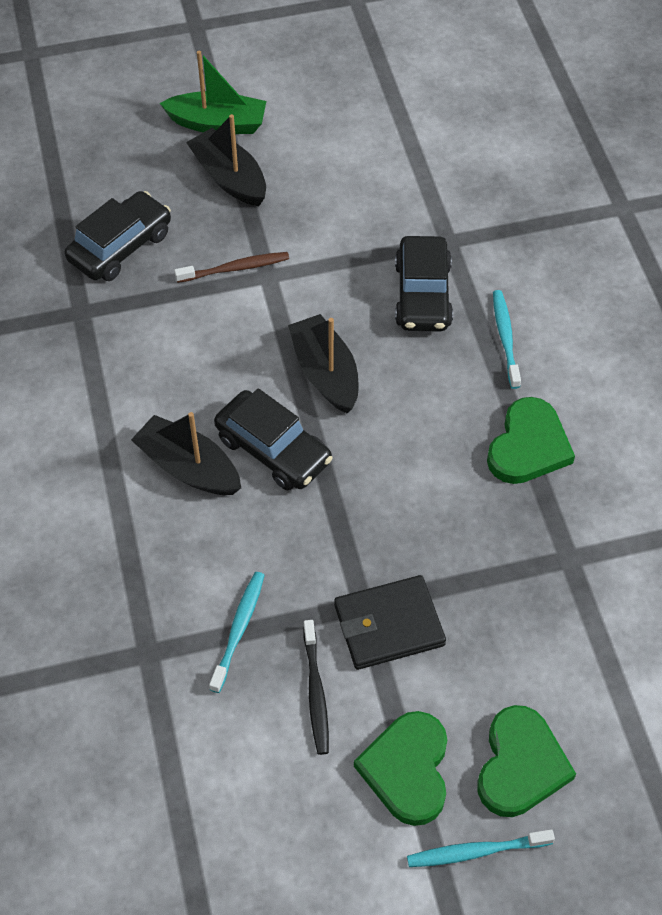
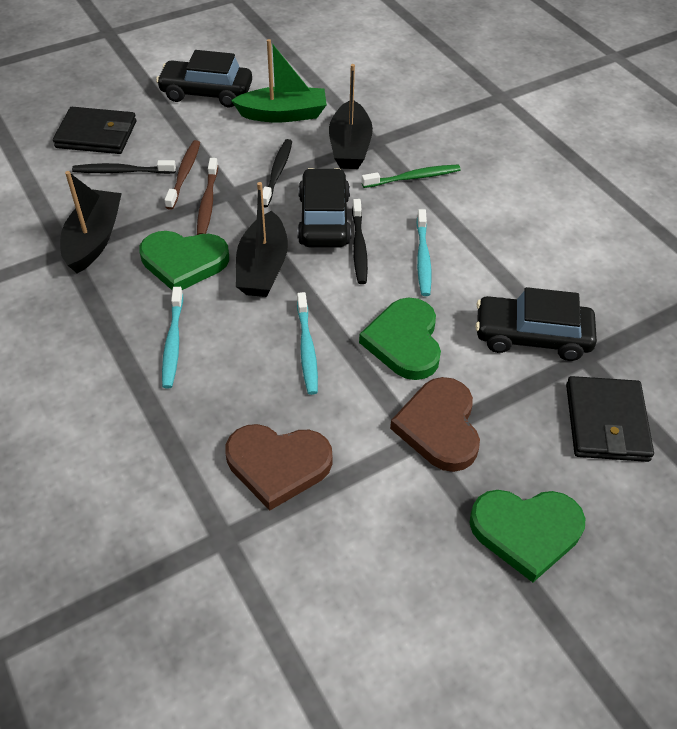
black toothbrush: [303,620,329,755] = 1 -> [72,160,176,174] [263,139,292,207] [352,199,368,284] = 3
black wallet: [334,575,446,670] = 1 -> [53,107,136,154] [566,376,654,462] = 2
brown heart: none = 0 -> [225,424,333,511] [390,377,480,472] = 2
brown toothbrush: [174,252,289,283] = 1 -> [165,140,200,210] [197,158,218,235] = 2
green toothbrush: none = 0 -> [362,165,461,188] = 1

